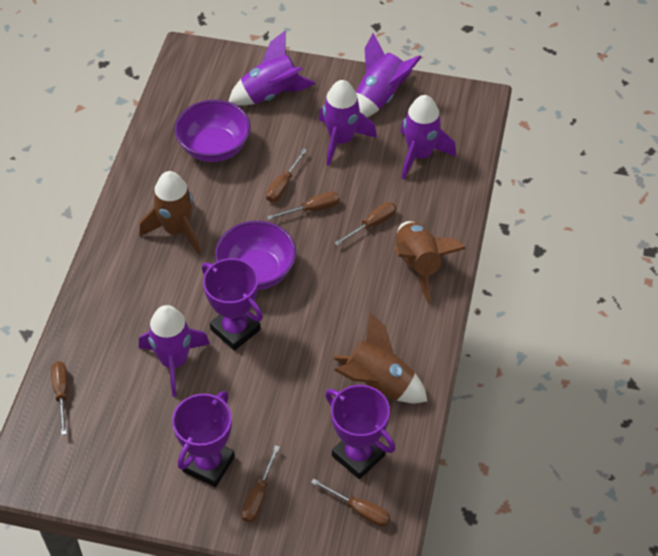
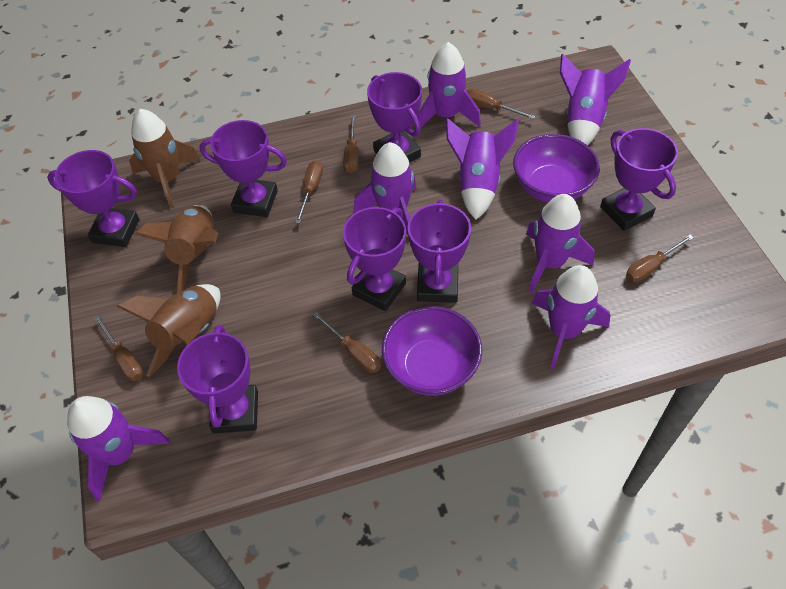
purple rocket: [139,305,210,397] [229,31,316,106] [319,80,377,166] [356,33,422,118] [400,95,456,179] = 5 -> [67,396,170,501] [353,142,416,235] [417,42,481,128] [446,118,519,220] [526,194,595,293] [532,265,611,369] [560,53,631,145] = 7
purple trophy: [172,391,235,487] [202,258,263,351] [325,385,396,479] = 3 -> [47,150,139,247] [177,325,258,434] [200,120,287,217] [343,207,406,311] [367,72,422,163] [408,200,471,303] [600,128,678,231] = 7

